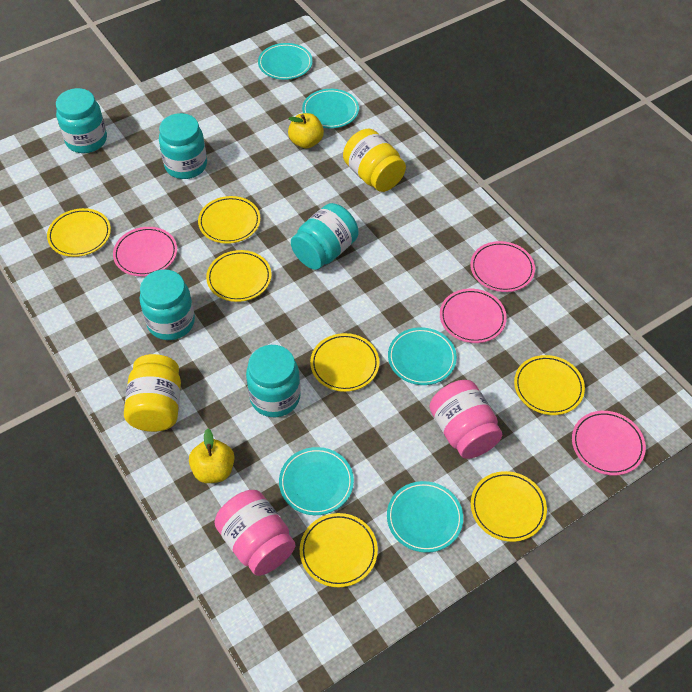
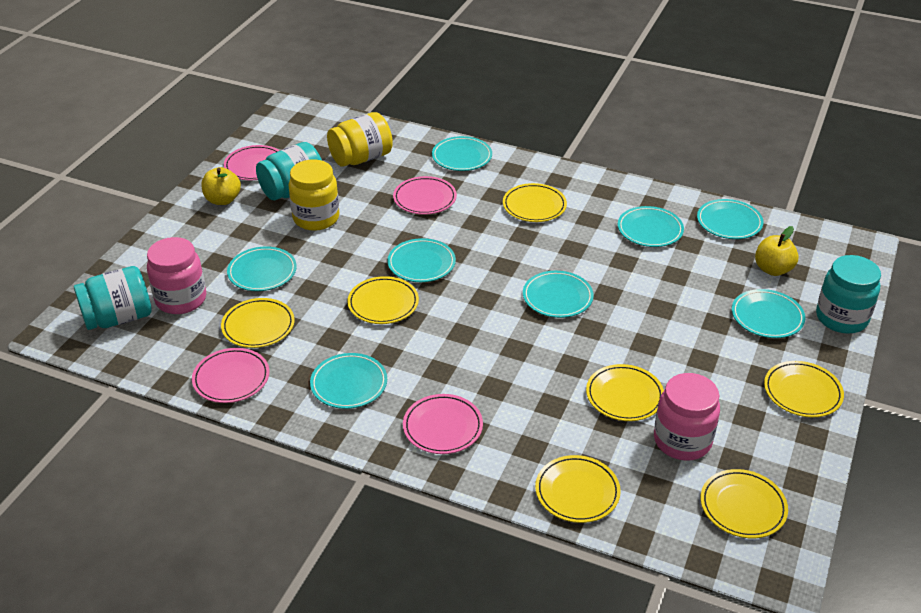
turquoise jar: [56,88,107,153] [140,270,195,340] [159,113,207,179] [246,345,301,417] [291,203,359,270] = 5 -> [74,266,152,330] [256,142,322,200] [816,255,881,334] = 3
turquoise plate: [258,43,313,80] [279,447,354,515] [302,89,359,128] [387,481,463,553] [388,327,457,385] = 5 -> [227,246,297,291] [310,353,387,409] [387,238,456,282] [432,136,492,171] [523,271,594,318] [618,206,684,247] [697,199,764,239] [732,289,805,338] = 8

